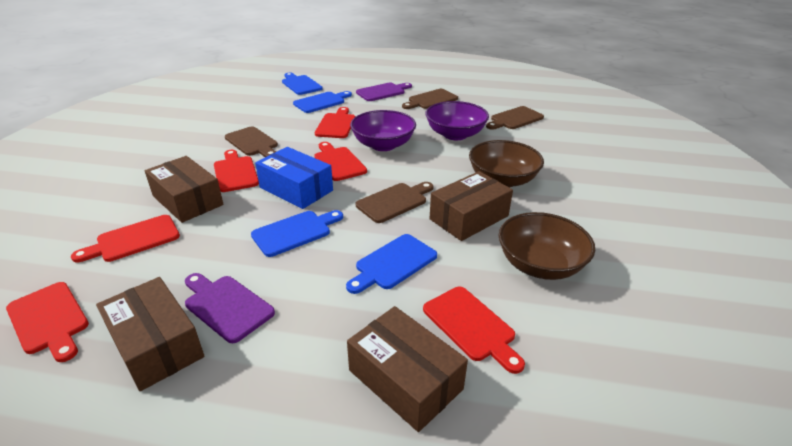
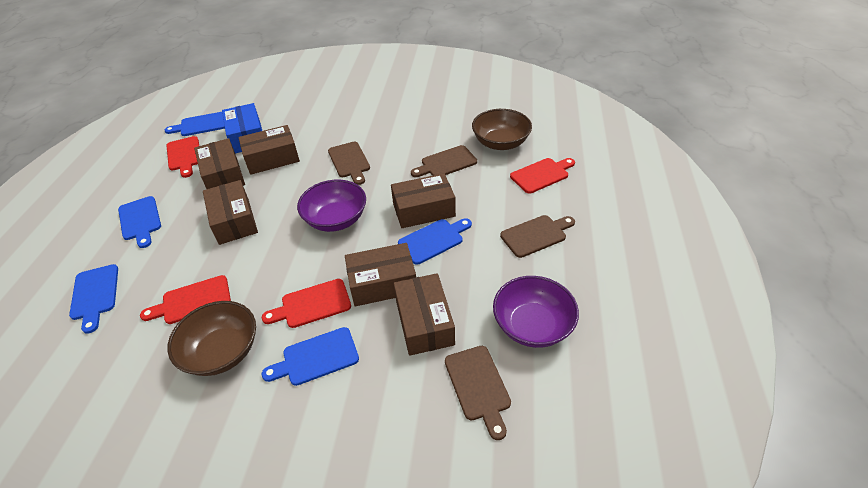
blue cutting board: [251,210,343,257] [282,73,323,95] [293,91,352,113] [346,234,437,294] = 4 -> [69,264,118,334] [118,196,161,248] [165,112,225,136] [262,327,359,386] [398,218,472,265] = 5
brown box: [96,277,204,391] [145,156,223,223] [347,306,468,432] [429,171,513,241] = 4 -> [194,138,245,189] [203,180,258,245] [238,125,300,175] [345,243,416,306] [391,173,456,228] [393,273,455,356] = 6
purple cutting board: [185,273,275,343] [356,83,412,101] = 2 -> none = 0
red cutting board: [6,282,89,362] [71,215,180,262] [214,150,259,192] [314,142,367,181] [315,107,355,138] [423,287,525,374] = 6 -> [140,275,231,324] [166,136,199,178] [262,279,351,328] [510,158,575,194] = 4

